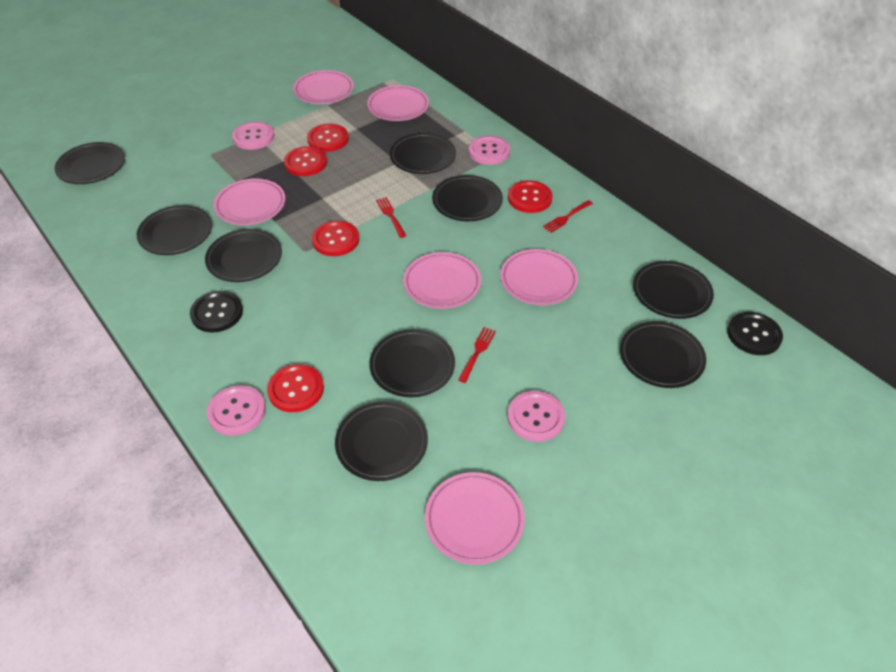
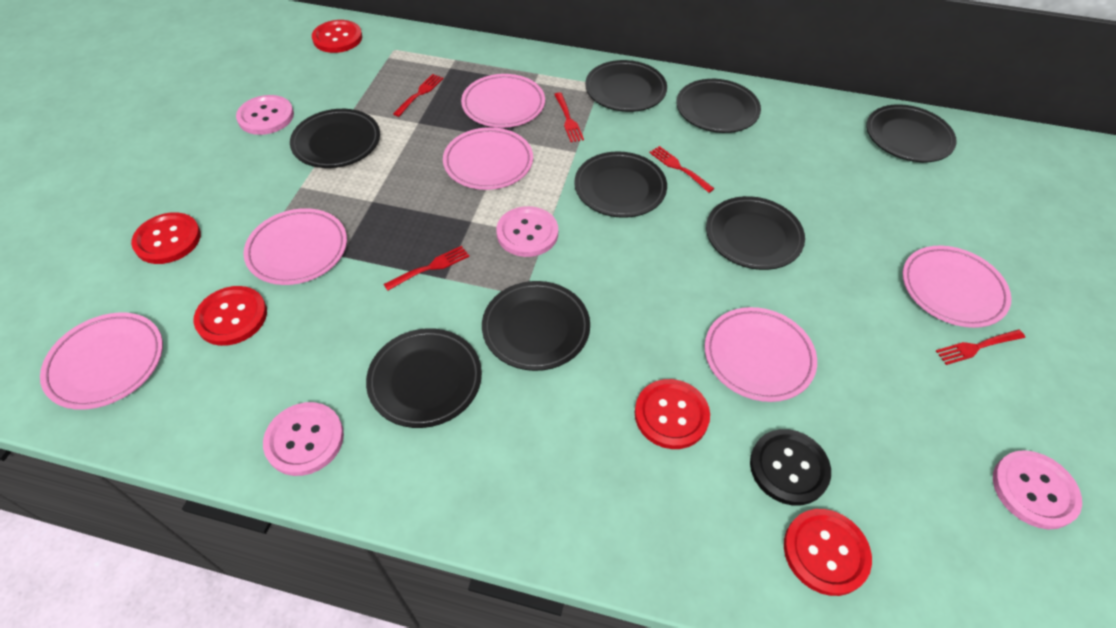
black button: [190,291,243,333] [727,312,783,355] = 2 -> [750,429,831,506] = 1
black plate: [55,142,125,184] [137,205,212,255] [205,229,282,282] [335,401,428,481] [369,329,455,397] [390,133,456,174] [432,175,503,221] [620,321,706,388] [633,261,714,319] = 9 -> [290,109,380,168] [366,328,482,428] [482,281,590,371] [574,151,667,218] [585,60,667,112] [676,79,761,133] [706,196,805,270] [866,104,957,162] = 8
red fork: [376,197,407,238] [458,327,496,383] [543,200,593,233] = 3 -> [384,246,469,291] [393,74,443,117] [554,92,584,142] [649,146,715,193] [936,330,1025,365] = 5

